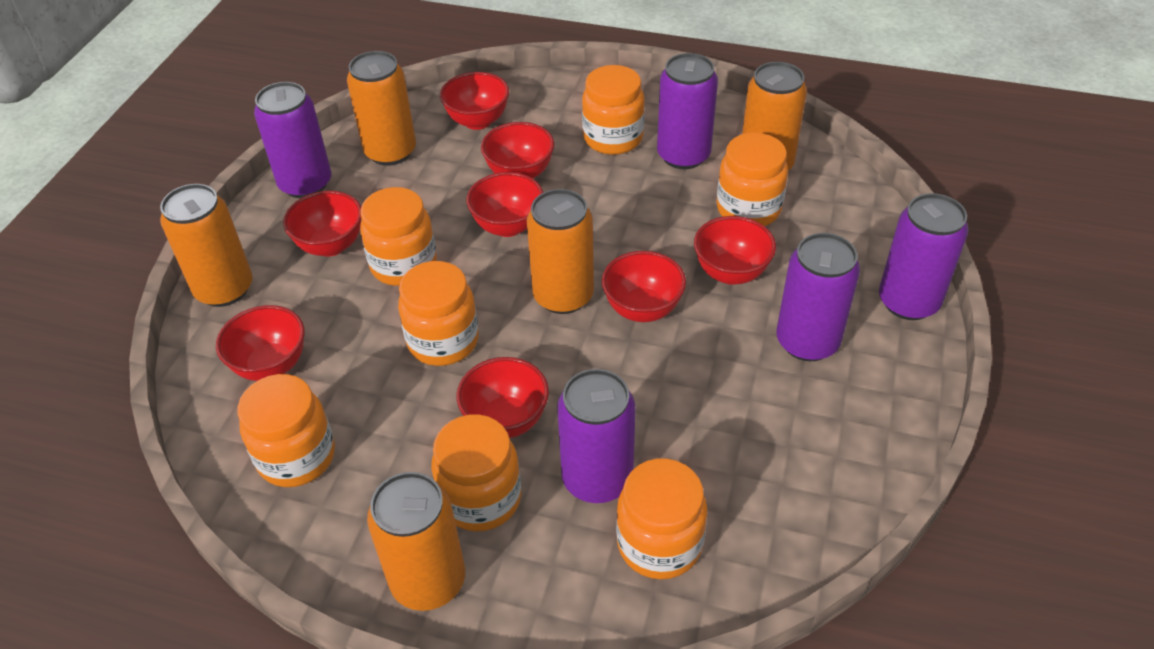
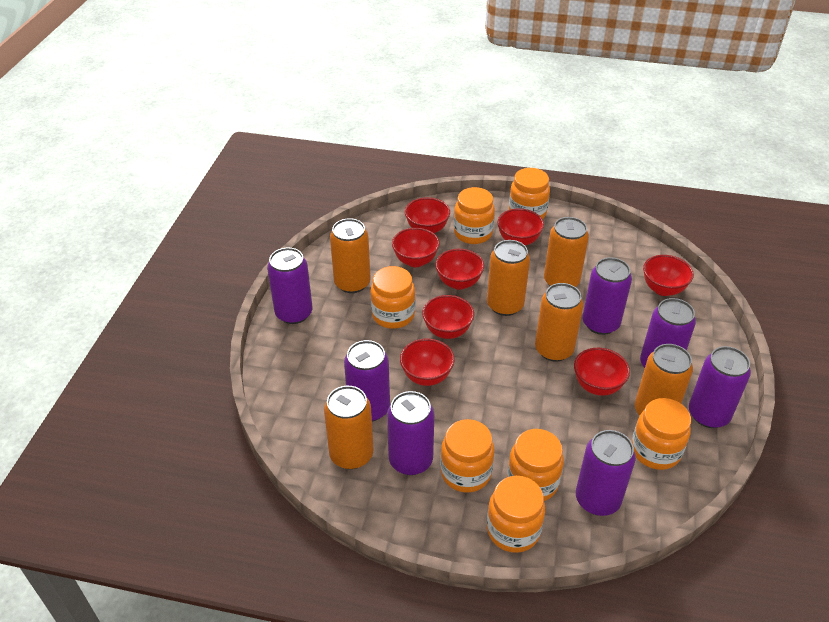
orange can: [160,184,253,307] [347,51,416,166] [367,472,465,611] [527,189,594,314] [742,62,807,171] = 5 -> [324,386,373,469] [330,218,371,293] [487,240,530,316] [535,283,583,362] [544,217,589,287] [635,344,693,416] = 6
purple can: [254,82,331,198] [557,369,635,503] [657,53,718,169] [776,233,860,361] [879,193,968,320] = 5 -> [267,248,313,324] [344,340,390,421] [387,391,434,475] [576,430,636,516] [582,258,632,335] [640,298,696,368] [689,346,751,428] = 7

